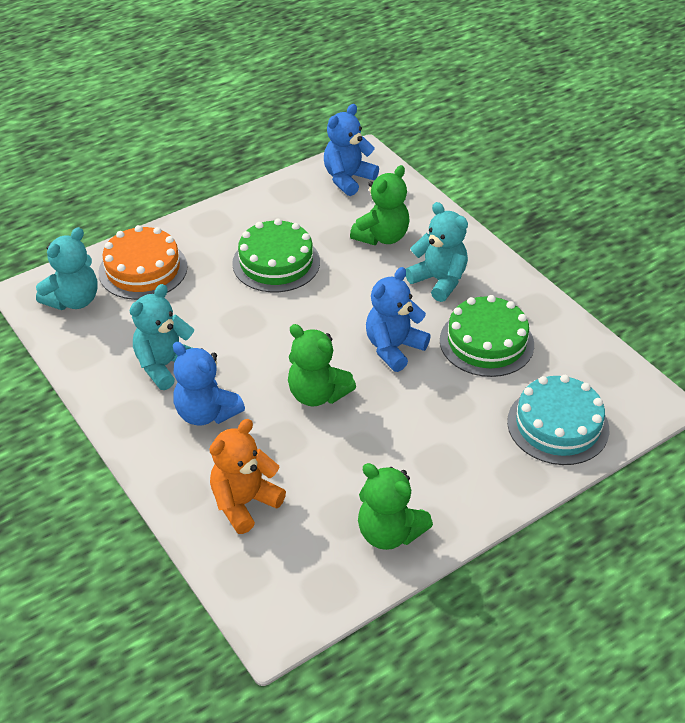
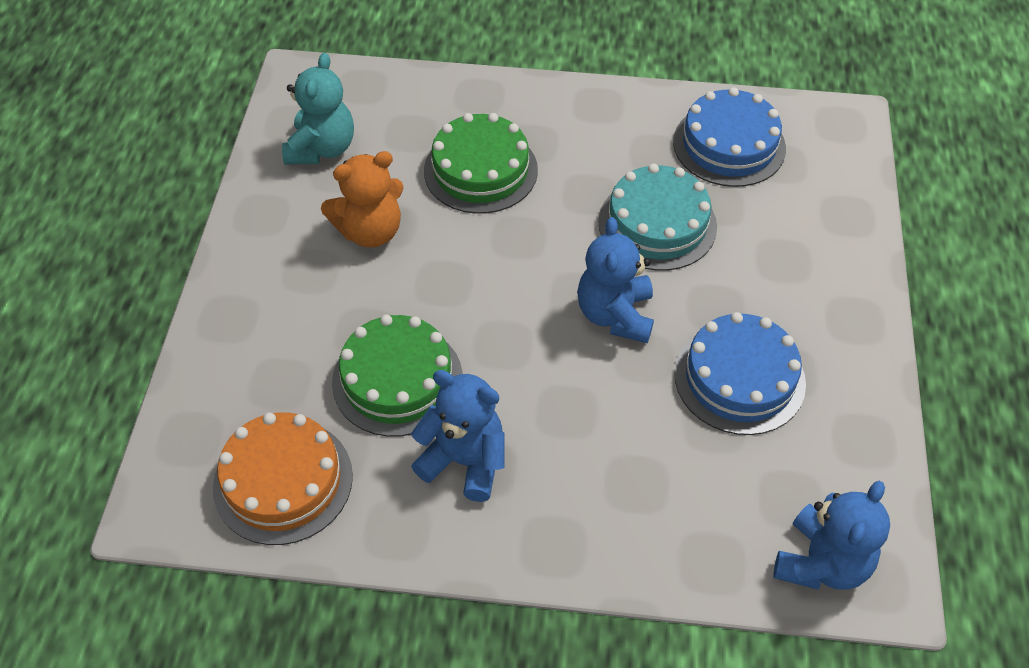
blue cake: none = 0 -> [673,87,786,187] [674,312,806,435] = 2
green teddy bear: [288,324,356,406] [350,165,410,245] [358,463,433,550] = 3 -> none = 0
turquoise teddy bear: [36,227,98,310] [129,284,194,390] [406,202,468,302] = 3 -> [282,53,354,165] = 1

